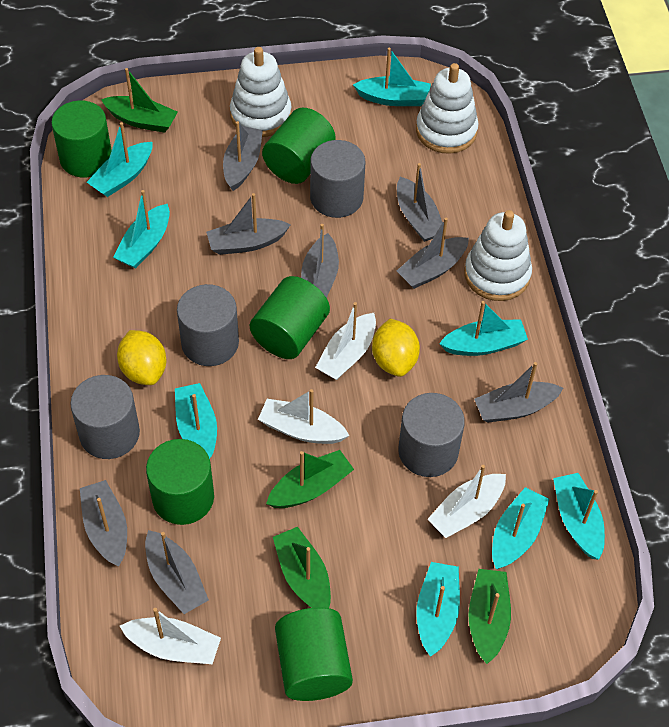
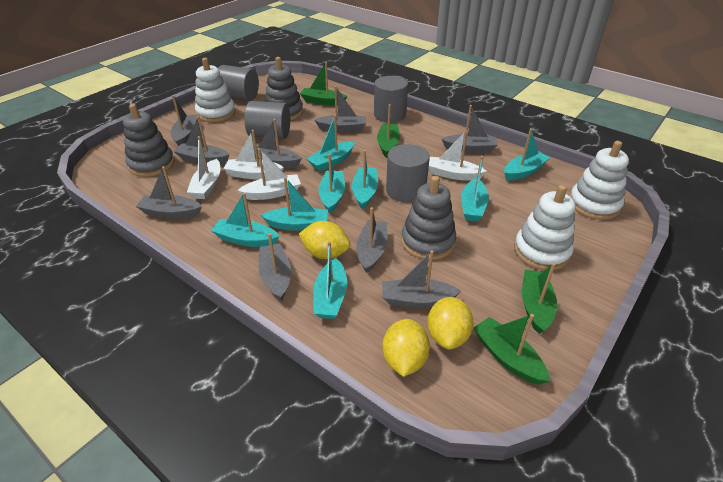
green cylinder: [51,101,112,177] [146,439,214,525] [250,276,330,359] [262,108,336,184] [275,607,353,701] = 5 -> none = 0
grey boat: [80,480,127,566] [145,530,209,614] [206,193,291,255] [223,121,263,191] [301,224,339,298] [397,163,443,242] [397,218,469,289] [474,362,563,423] = 8 -> [136,166,202,219] [171,95,197,146] [174,116,229,164] [254,119,302,168] [258,233,291,301] [314,86,366,132] [356,207,387,273] [382,250,461,308] [442,105,498,153] = 9
grey stacking toy: none = 0 -> [123,104,175,177] [265,57,303,120] [401,176,456,260] = 3
yellow lemon: [117,330,166,385] [372,319,420,377] = 2 -> [299,221,350,259] [382,319,430,377] [427,297,473,349] = 3

